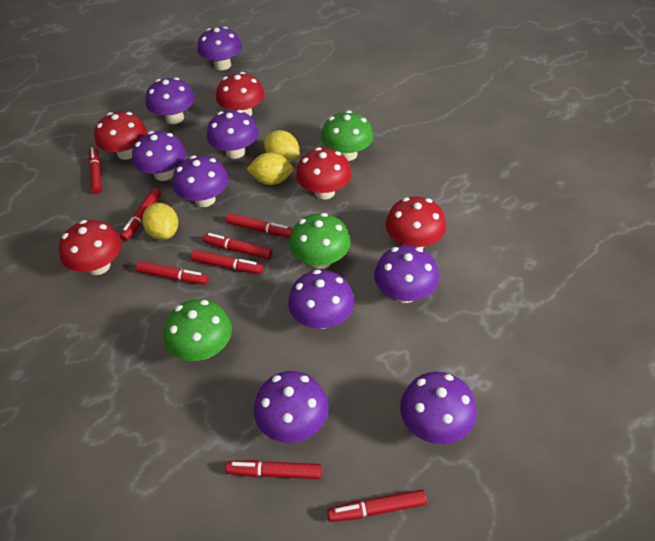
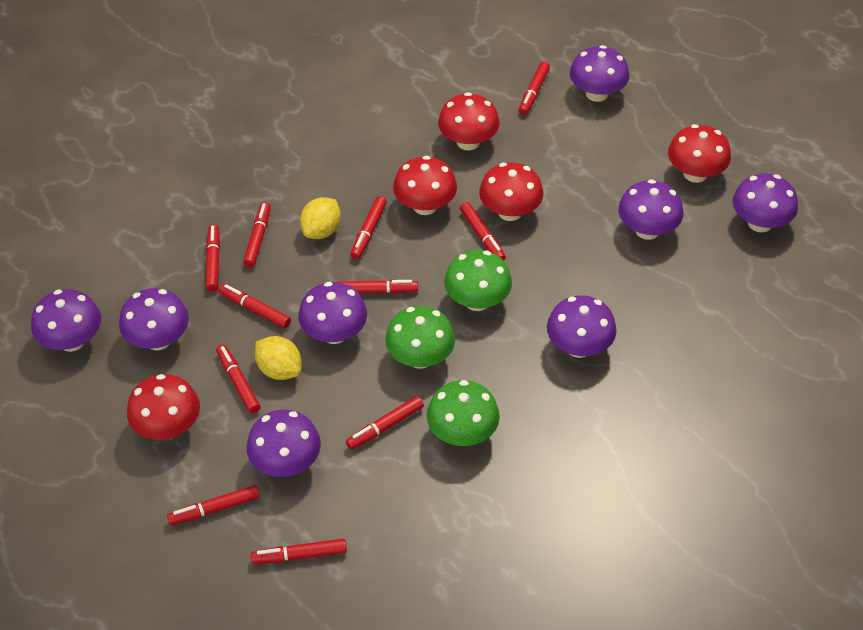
purple mushroom: [132,131,186,181] [146,77,195,124] [173,155,229,207] [197,27,242,70] [207,110,259,159] [254,371,329,443] [288,270,354,329] [374,245,439,303] [400,372,477,444] = 9 -> [31,289,101,352] [119,288,189,350] [247,409,321,477] [298,282,367,344] [547,295,617,358] [570,45,629,102] [618,179,683,240] [733,173,798,233] = 8
red marker: [89,147,102,194] [120,188,161,241] [136,261,209,285] [191,250,263,274] [203,233,272,259] [225,460,321,479] [226,213,293,238] [327,489,427,522] = 8 -> [167,485,260,525] [206,224,220,292] [216,344,261,414] [219,284,291,328] [243,202,271,267] [251,539,347,564] [337,280,418,294] [346,396,424,450] [351,196,387,259] [460,202,506,261] [519,61,550,115] = 11
yellow lemon: [142,203,178,240] [247,152,293,185] [264,130,300,162] = 3 -> [255,336,302,380] [300,197,341,239] = 2

